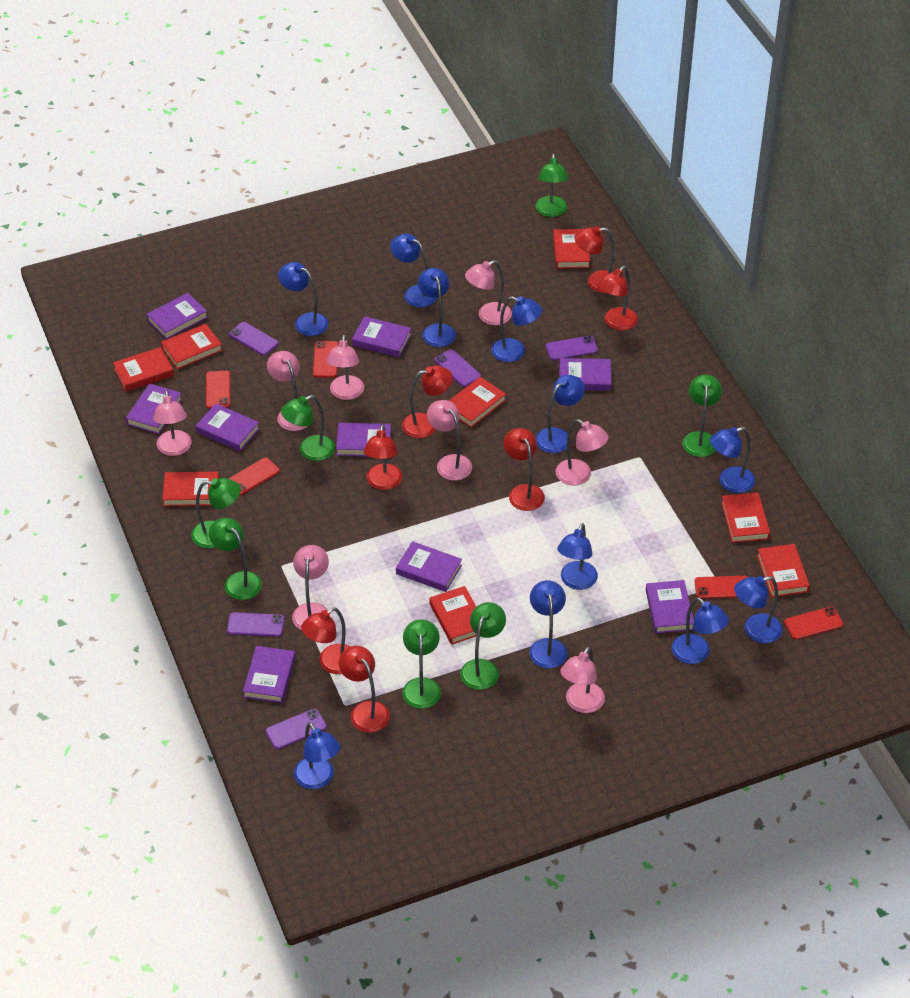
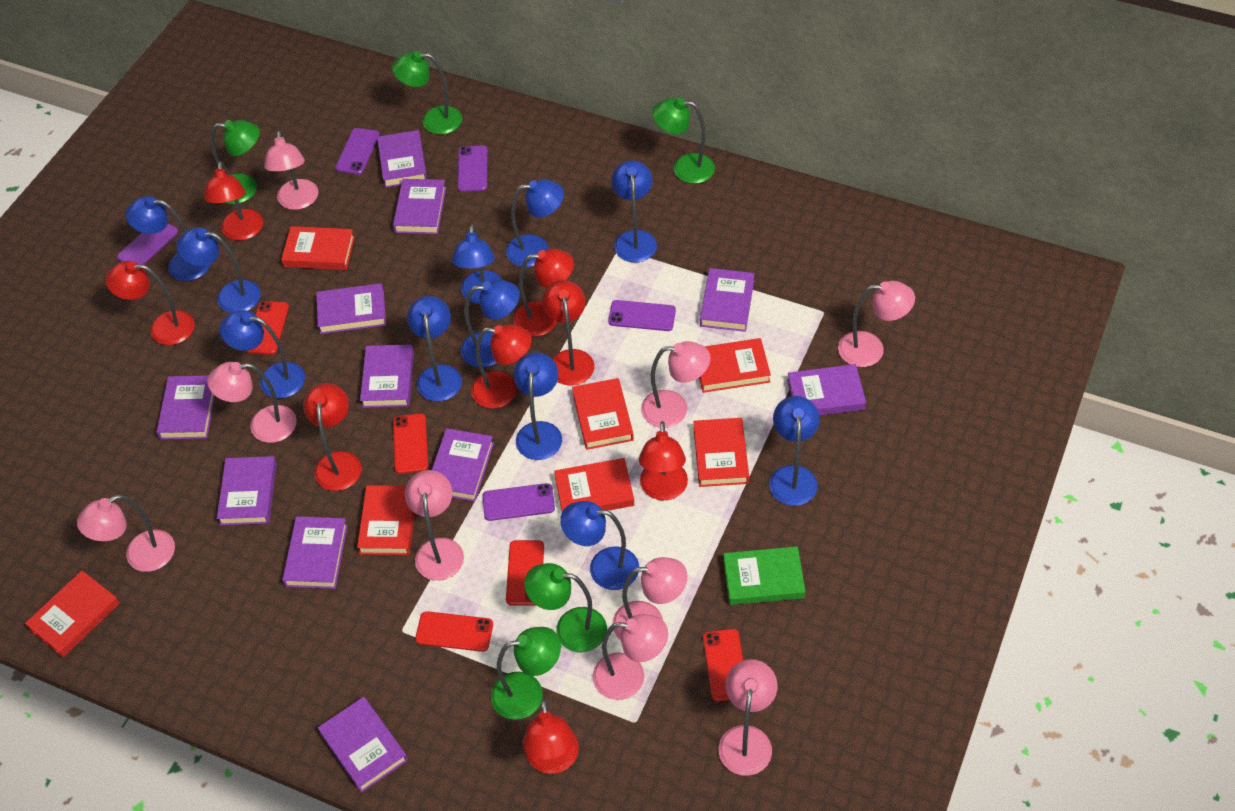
green book: none = 0 -> [723,546,806,605] = 1
green lamp: [191,478,240,548] [209,518,262,600] [281,395,335,461] [402,619,441,709] [460,602,506,690] [535,154,568,217] [682,375,722,457] = 7 -> [211,120,260,204] [392,51,462,135] [491,627,561,720] [524,563,607,652] [652,98,715,184] = 5
pink lamp: [153,390,192,456] [267,351,307,431] [292,545,329,630] [326,335,364,400] [427,400,472,481] [465,260,512,325] [556,419,608,485] [560,646,605,713] = 8 -> [77,495,175,572] [207,362,297,443] [264,130,318,210] [405,470,464,581] [593,614,668,700] [613,557,687,640] [641,341,711,428] [719,660,777,776] [838,281,915,367] = 9
purple book: [126,383,182,434] [146,293,208,339] [196,404,260,451] [243,646,295,703] [336,423,391,456] [352,316,411,357] [396,541,462,592] [559,358,611,391] [646,580,694,633] = 9 -> [157,375,215,440] [217,456,277,526] [282,516,348,589] [316,283,386,334] [318,697,408,793] [360,344,414,408] [377,130,427,188] [393,179,446,234] [432,428,494,502] [700,268,755,332] [787,364,866,415] = 11
red book: [113,347,174,392] [161,324,223,369] [162,472,219,506] [429,586,477,645] [449,377,506,428] [553,229,590,269] [721,492,770,543] [757,544,810,597] = 8 -> [25,571,120,657] [281,226,355,270] [357,485,415,555] [554,458,634,512] [572,378,634,450] [693,418,749,487] [699,338,771,393] = 7
red lamp: [301,608,350,674] [339,646,390,733] [364,424,402,490] [402,365,453,438] [504,428,545,511] [574,226,615,293] [597,266,638,331] = 7 -> [105,261,195,345] [204,161,263,241] [303,383,362,491] [471,324,532,409] [513,249,574,336] [523,699,579,774] [542,280,594,386] [639,421,688,501] = 8

